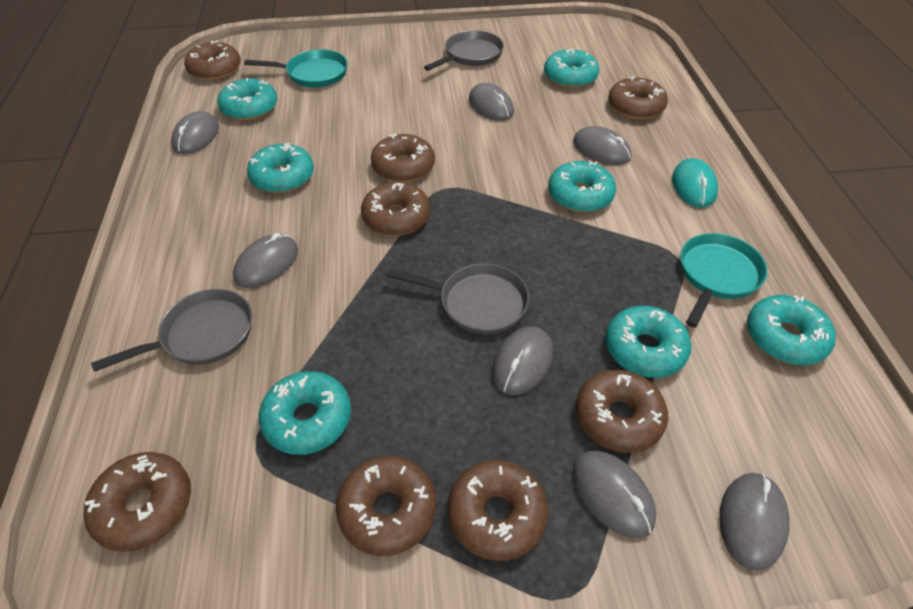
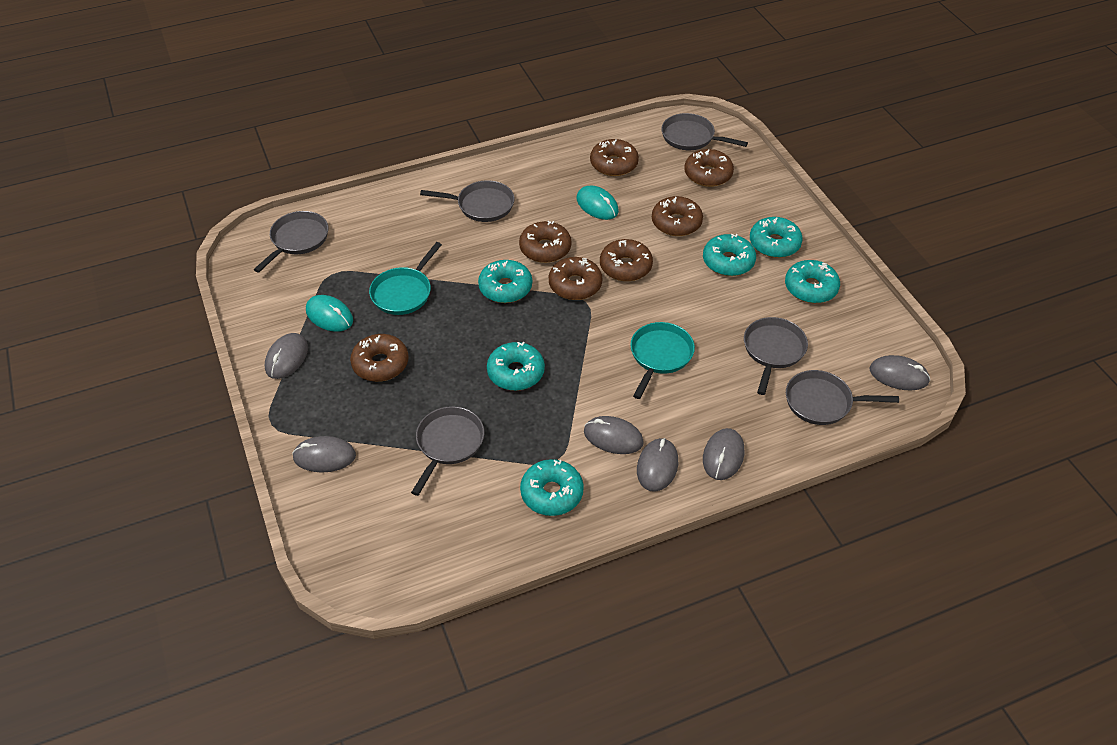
brown donut: [84,452,191,552] [184,40,241,80] [336,456,436,556] [361,182,430,236] [371,133,435,182] [448,460,549,561] [576,370,668,453] [608,76,668,120] = 8 -> [350,334,409,382] [519,221,571,263] [549,257,602,300] [590,139,639,176] [600,239,653,281] [652,196,703,236] [684,149,734,187] = 7
grey mouse: [171,111,219,154] [233,233,298,288] [469,83,514,121] [492,326,553,395] [572,451,656,538] [573,126,631,165] [719,473,790,571] = 7 -> [265,333,308,379] [292,436,356,473] [584,416,644,454] [637,438,678,492] [703,428,744,480] [870,355,930,390] = 6
grey pan: [91,289,252,372] [386,264,529,334] [424,30,504,71] = 3 -> [254,211,328,273] [411,406,484,496] [420,180,515,222] [661,113,748,150] [744,317,808,395] [786,370,899,425] = 6
turquoise donut: [217,78,277,121] [247,143,314,193] [259,371,351,455] [544,49,599,88] [548,161,616,212] [605,306,691,378] [747,295,836,365] = 7 -> [478,260,532,303] [487,342,545,391] [520,459,584,516] [703,234,756,276] [750,217,803,258] [785,260,840,303] = 6
turquoise mouse: [672,158,718,208] = 1 -> [306,295,353,332] [577,185,619,220] = 2

